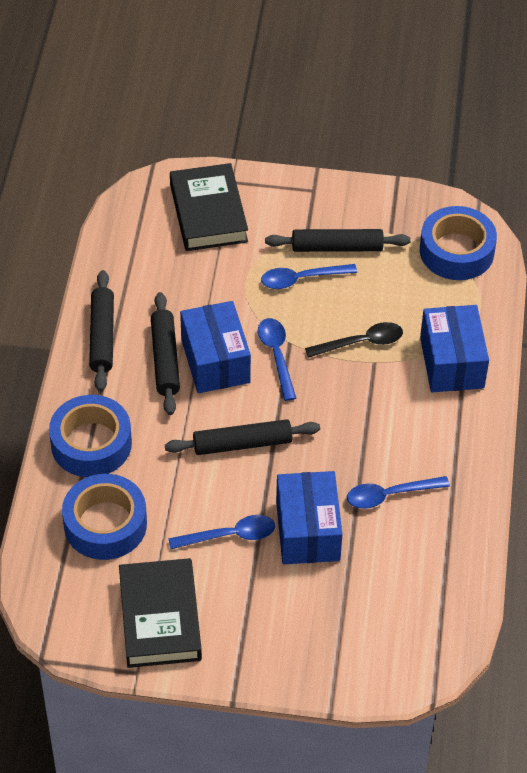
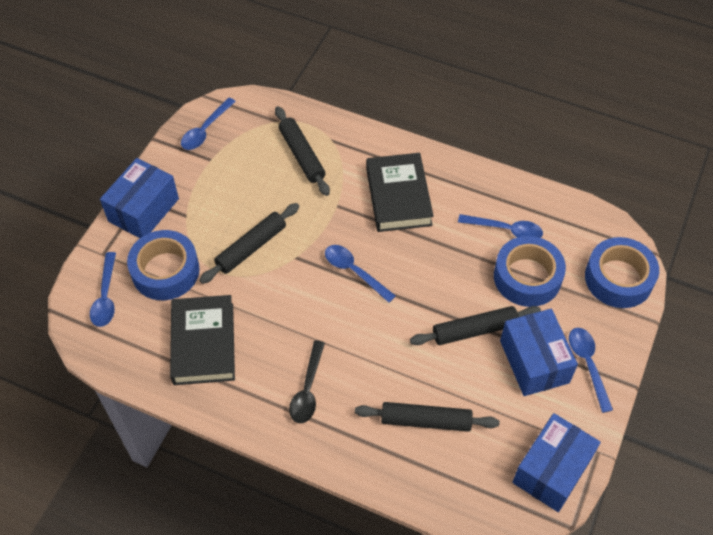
blue spoon: [168,515,275,549] [258,318,296,401] [261,264,357,289] [347,476,450,509] = 4 -> [90,252,116,327] [181,98,236,150] [325,245,396,303] [458,214,543,238] [569,328,613,413] = 5

